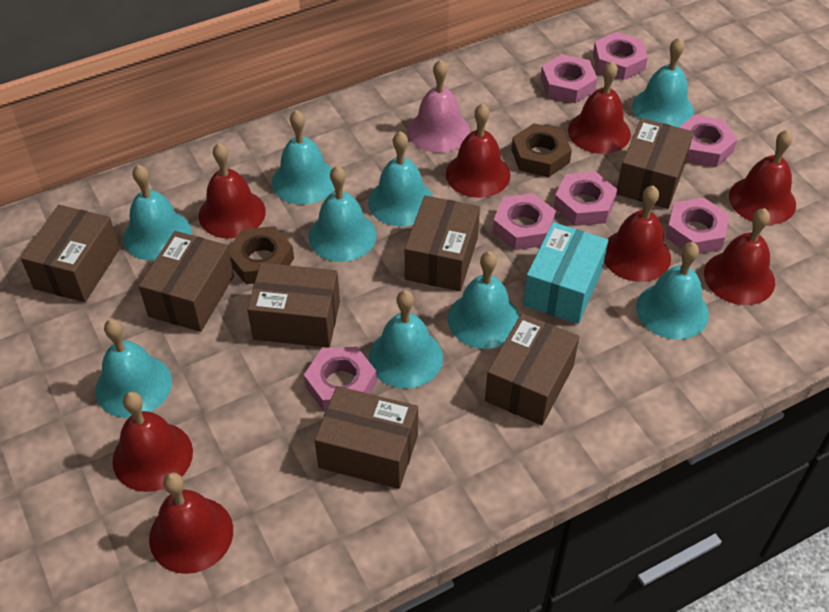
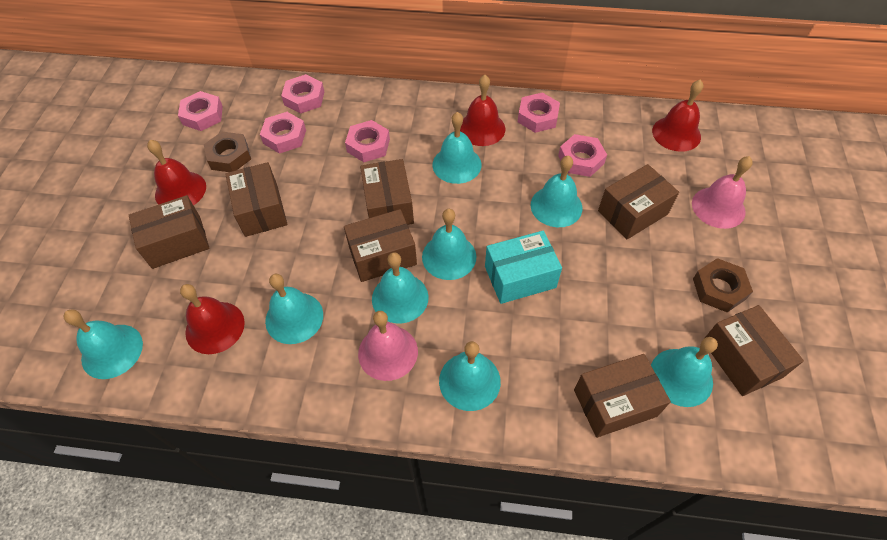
pink bell: [408,60,470,153] = 1 -> [358,311,418,381] [692,156,753,229] = 2
pink nut: [304,346,377,412] [493,193,556,250] [540,54,598,103] [554,172,618,226] [593,32,648,80] [665,198,730,254] [679,115,737,167] = 7 -> [178,91,223,131] [260,112,306,154] [281,74,324,114] [345,120,390,162] [518,93,560,133] [558,134,607,177] = 6
red bell: [112,392,193,492] [149,472,233,574] [199,143,266,238] [446,103,510,198] [568,61,631,154] [604,186,671,282] [704,208,775,305] [729,130,796,225] = 8 -> [147,140,206,205] [180,284,245,354] [460,75,505,146] [652,79,703,152] = 4
turquoise bell: [95,319,172,418] [123,165,192,261] [272,110,334,205] [308,166,376,262] [368,131,433,226] [369,290,443,389] [448,251,520,349] [632,37,694,127] [636,242,709,339] = 9 -> [63,309,143,379] [265,274,323,344] [372,252,429,323] [422,209,476,280] [432,112,481,184] [439,341,501,411] [530,155,583,227] [651,337,718,407] = 8

